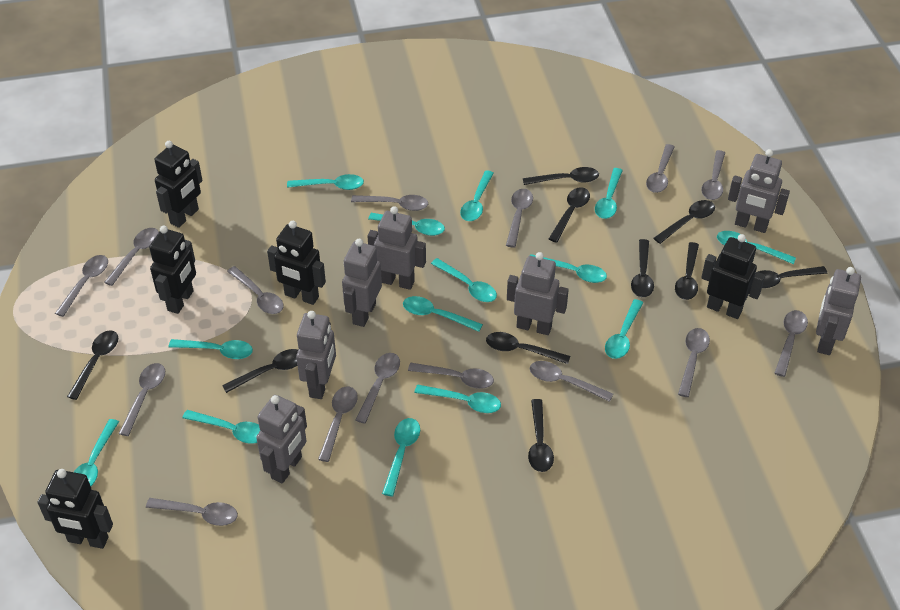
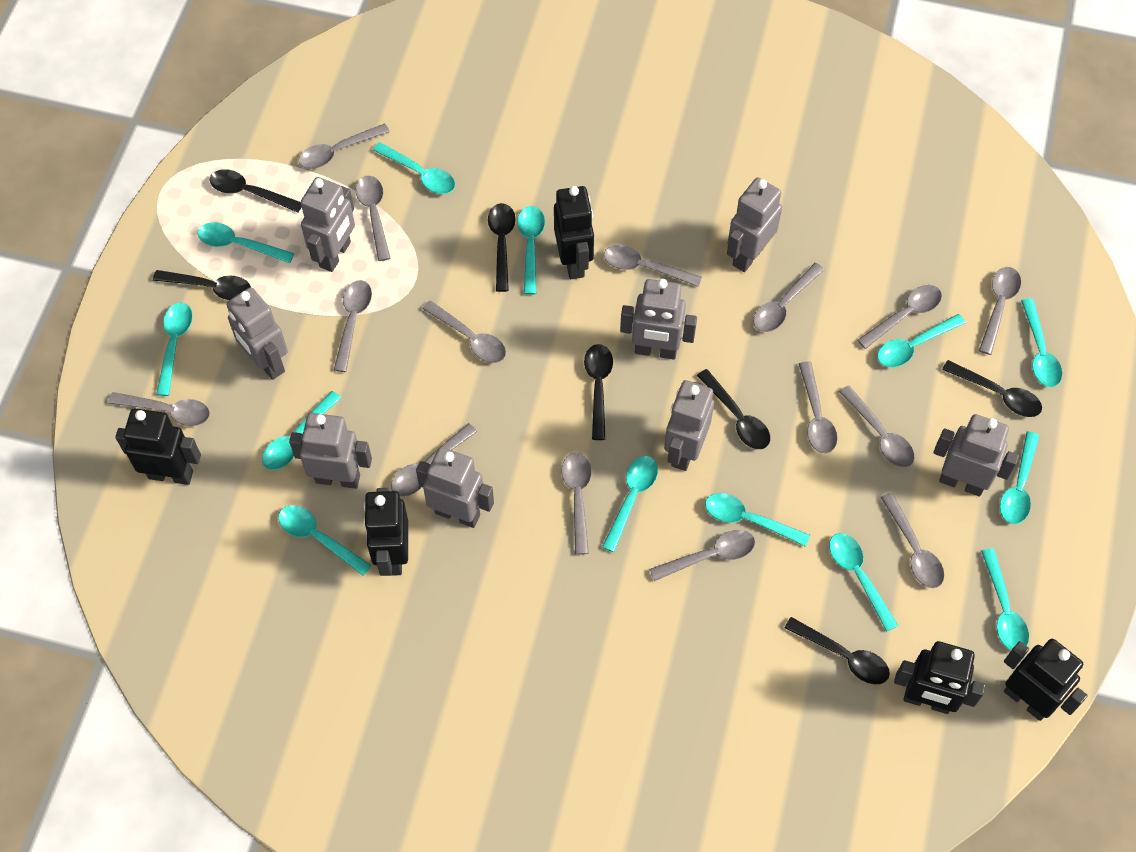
black spoon: [67,330,118,400] [222,349,298,393] [486,332,570,364] [523,167,599,185] [528,399,554,472] [549,187,590,243] [631,239,654,297] [654,200,715,244] [675,242,699,300] [755,266,827,288] = 10 -> [153,270,251,300] [210,169,302,213] [488,203,516,292] [584,344,613,440] [697,369,770,449] [785,617,890,684] [942,360,1042,417] = 7
grey robot: [256,395,307,484] [296,311,336,399] [342,239,382,327] [367,206,426,290] [507,252,569,335] [728,149,790,233] [816,267,861,355] = 7 -> [227,287,288,380] [289,413,372,489] [301,177,355,272] [416,447,494,528] [620,279,697,360] [664,380,714,471] [727,177,782,272] [934,414,1019,496] = 8
turquoise spoon: [74,419,119,486] [169,339,253,359] [182,410,261,444] [287,174,364,190] [368,213,445,236] [382,418,420,496] [403,296,483,332] [414,384,501,413] [431,258,497,302] [460,170,494,221] [530,254,607,283] [595,168,623,219] [605,299,643,359] [717,231,796,264] = 14 -> [156,302,193,396] [197,222,294,263] [262,391,341,470] [278,505,371,575] [373,142,455,194] [517,206,545,295] [602,456,658,552] [705,493,810,547] [829,533,898,632] [877,314,966,367] [981,549,1029,650] [1000,431,1039,524] [1021,299,1062,387] = 13

